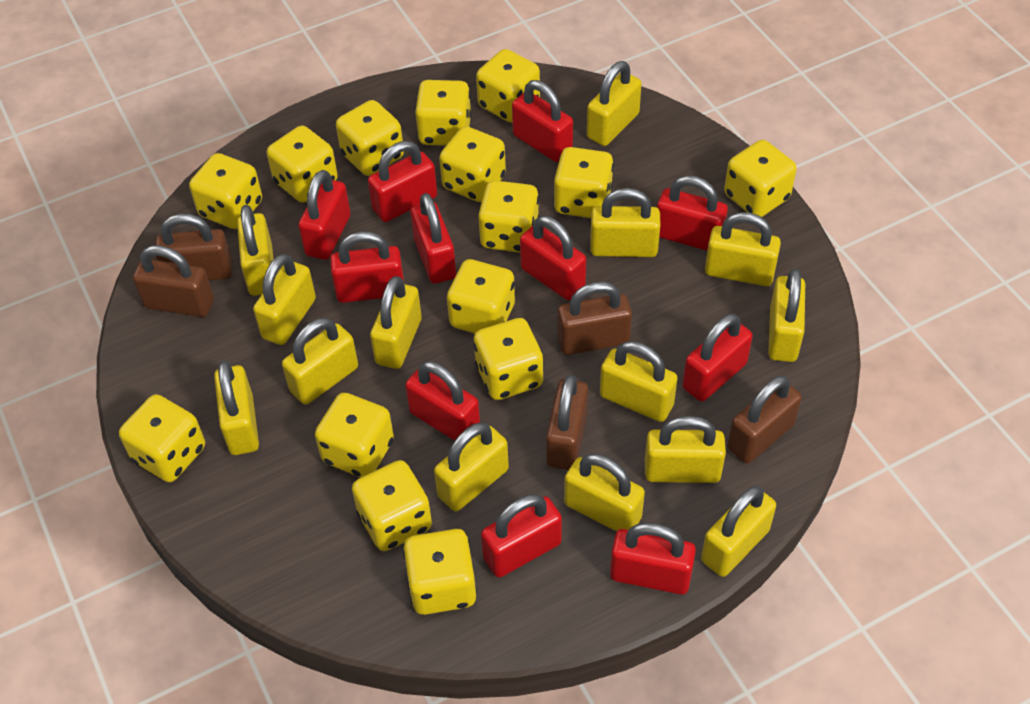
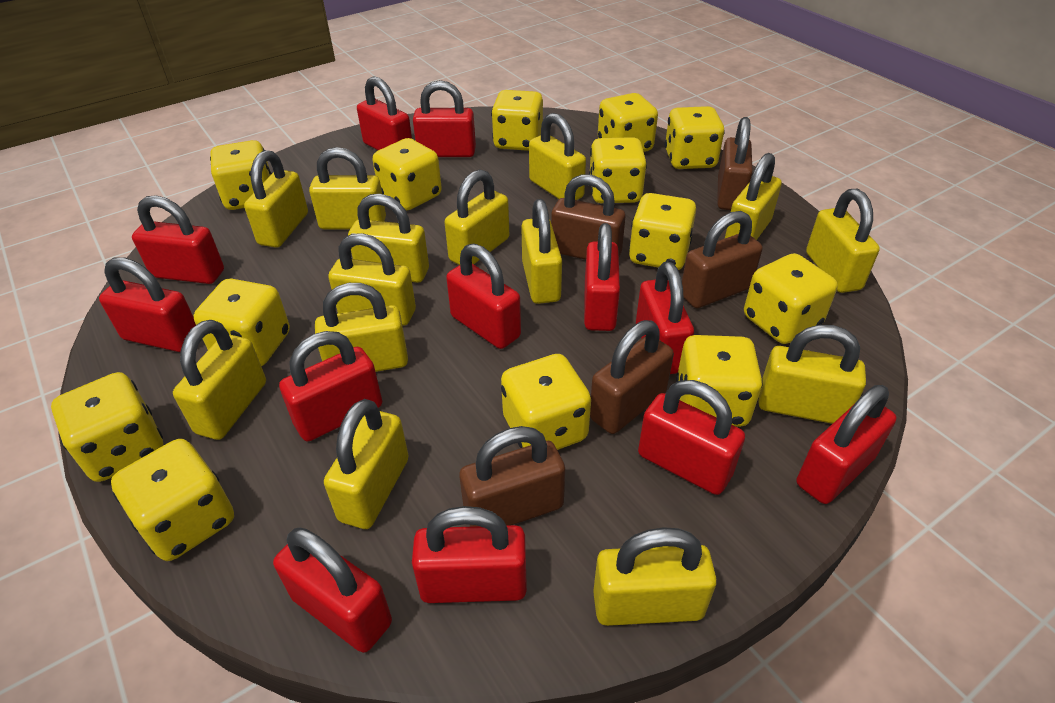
red padlock: [298,170,351,260] [330,231,404,303] [368,141,437,222] [405,361,480,441] [410,193,456,284] [481,494,562,577] [512,80,573,162] [520,216,586,300] [610,523,696,595] [657,175,728,251] [682,314,753,402] = 11 -> [99,258,196,352] [132,195,224,284] [273,527,392,653] [279,331,382,441] [357,76,412,150] [412,506,527,603] [413,80,476,157] [446,243,521,349] [584,223,620,331] [636,262,694,374] [638,380,745,495] [797,385,897,504] = 12
yellow dice: [119,394,205,482] [189,153,262,229] [267,125,338,203] [315,393,394,478] [336,100,404,176] [352,460,432,551] [403,529,477,615] [415,80,472,146] [439,126,506,202] [447,259,515,333] [473,318,543,400] [476,49,540,123] [478,180,539,253] [553,147,614,218] [724,140,797,217] = 15 -> [51,372,163,482] [111,439,234,561] [194,279,290,366] [210,140,272,210] [373,138,442,210] [491,90,543,151] [501,354,591,450] [589,137,647,203] [598,93,658,152] [629,193,696,270] [665,106,725,169] [676,335,763,427] [744,253,838,344] = 13

